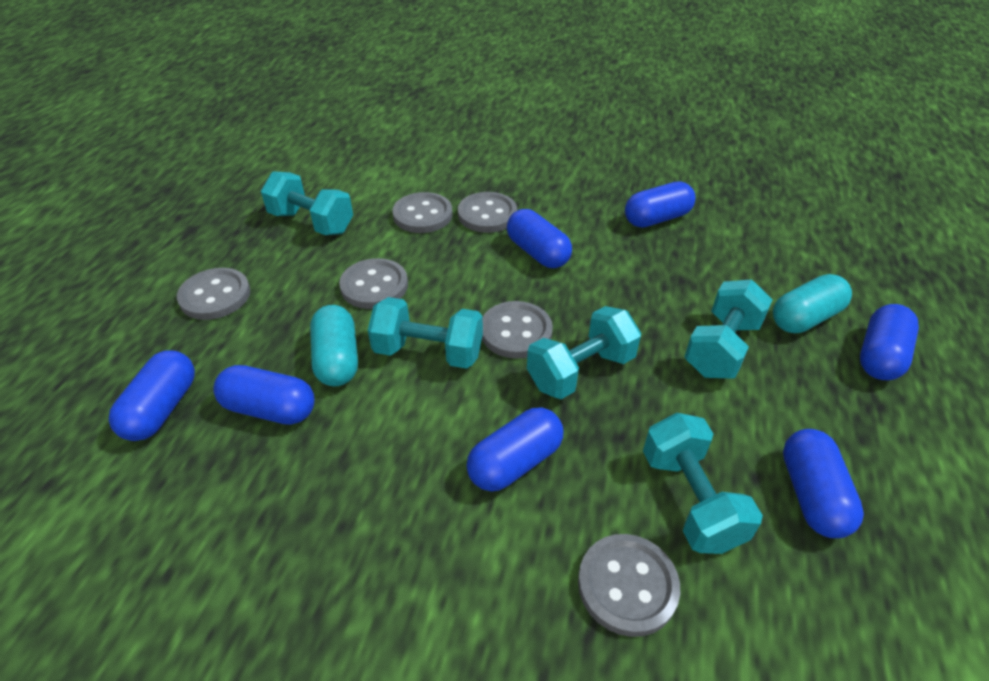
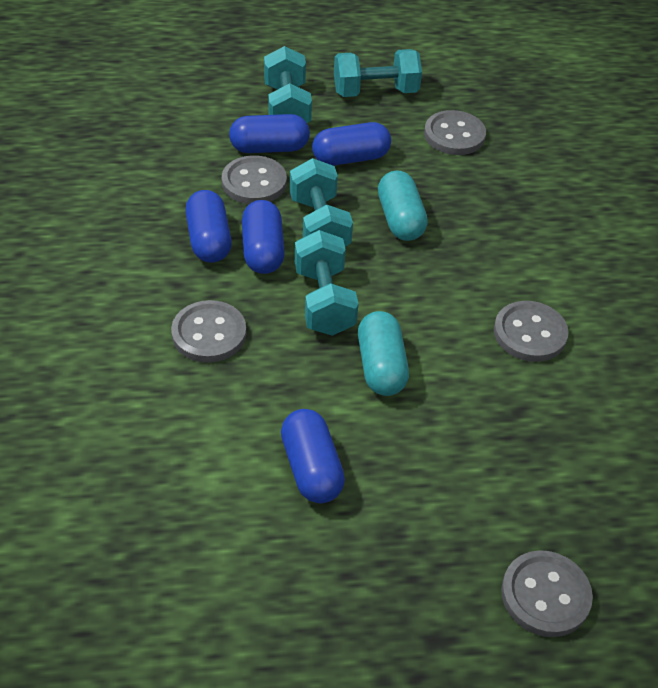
blue capsule: [109,350,195,441] [213,365,315,425] [466,407,563,492] [507,209,572,268] [625,181,696,228] [783,429,864,538] [860,304,919,380] = 7 -> [185,190,232,262] [229,114,310,153] [242,200,285,274] [281,409,345,503] [312,122,391,166] = 5
grey button: [177,268,250,320] [339,258,408,309] [392,192,452,233] [458,192,517,233] [482,301,553,359] [578,534,680,637] = 6 -> [171,300,246,363] [222,155,287,204] [424,110,486,155] [494,301,569,362] [501,550,593,637] = 5
turquoise dumbbell: [261,171,353,235] [368,297,483,369] [527,306,641,399] [643,413,763,554] [684,279,773,378] = 5 -> [264,46,312,123] [290,158,353,247] [295,230,359,336] [334,49,422,97] = 4

